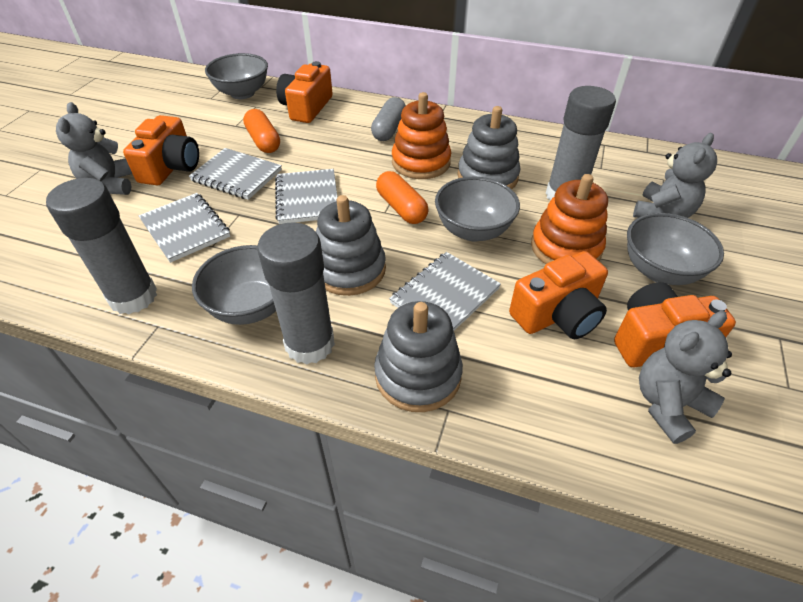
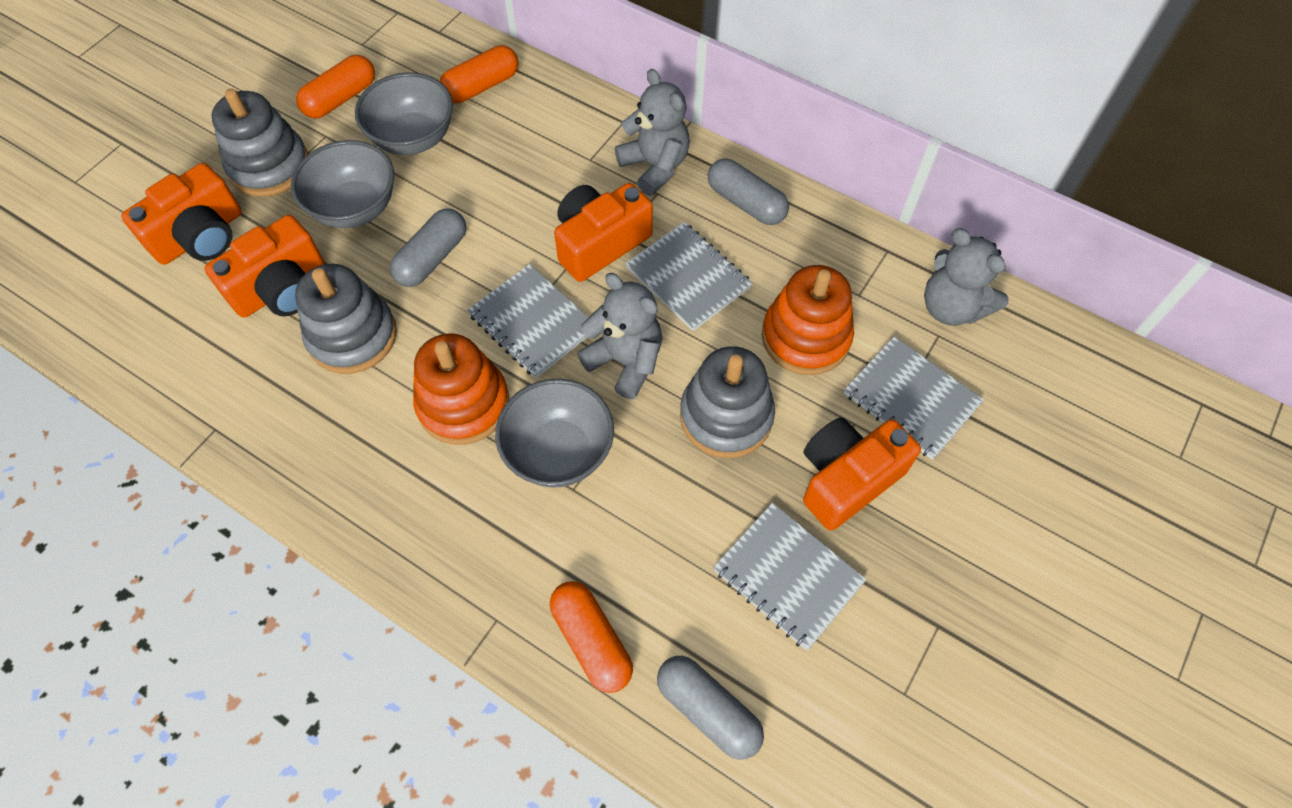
grey bowl: [192,245,276,325] [205,53,268,99] [435,177,520,242] [627,213,724,285] = 4 -> [291,140,394,228] [355,73,453,155] [495,379,614,488] = 3
grey capsule: [371,97,406,141] = 1 -> [390,208,466,287] [657,656,764,760] [708,158,789,225] = 3
grey glue stick: [46,178,157,314] [257,222,335,365] [546,86,616,201] = 3 -> none = 0
orange capsule: [243,109,280,153] [376,171,429,224] = 2 -> [296,55,375,119] [440,45,519,103] [550,581,633,693] = 3

